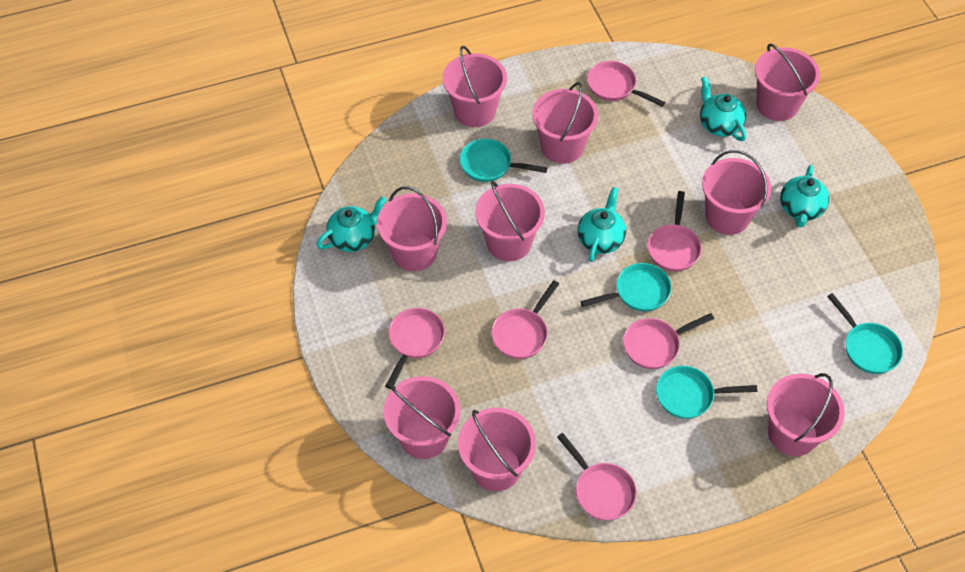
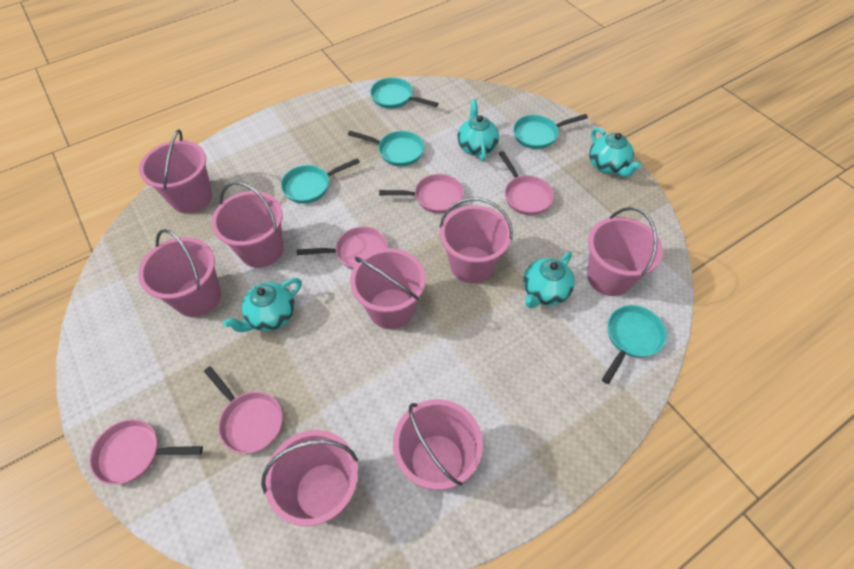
pink bucket: [377,186,447,271] [383,376,460,459] [443,46,507,127] [458,408,536,491] [475,180,545,261] [532,82,598,164] [702,150,771,235] [755,44,820,121] [767,373,845,456] = 9 -> [138,229,221,317] [139,130,212,213] [211,182,283,268] [261,430,358,526] [350,248,426,329] [393,399,483,490] [439,198,513,283] [587,207,663,296] = 8
pink pan: [385,308,445,389] [491,280,559,359] [557,433,637,521] [587,61,666,107] [623,313,714,369] [647,191,702,271] = 6 -> [89,419,203,485] [204,366,283,454] [297,226,388,270] [379,174,464,213] [498,151,554,215] = 5
turquoise pan: [460,139,548,182] [581,263,672,312] [656,366,757,419] [827,293,903,374] = 4 -> [281,158,360,204] [348,131,424,166] [370,77,438,109] [513,114,588,149] [602,305,667,384] = 5

